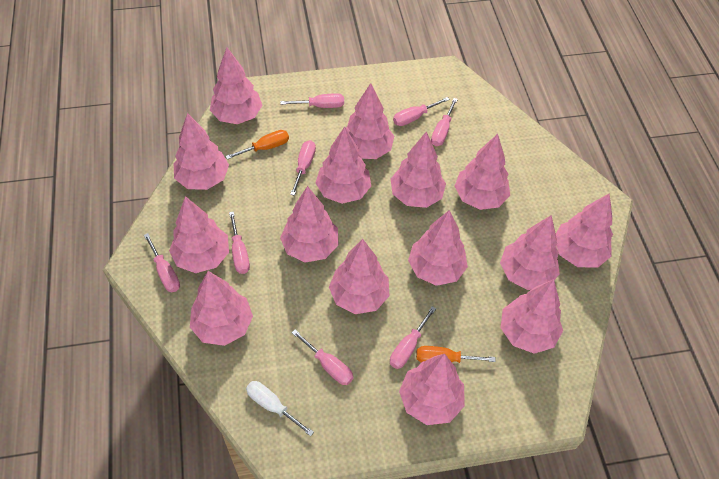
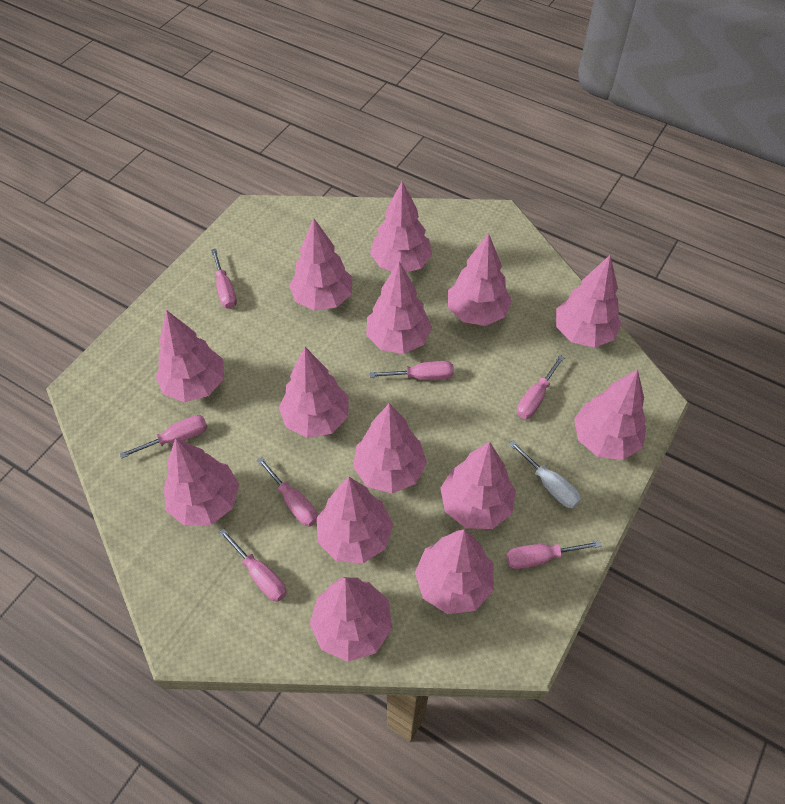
orange screwdriver: [225,130,289,159] [416,346,496,363] = 2 -> none = 0
pink screwdriver: [144,233,180,292] [229,211,250,274] [280,93,344,108] [290,140,316,196] [292,329,353,385] [390,306,436,369] [393,97,450,126] [431,98,458,146] = 8 -> [120,415,208,459] [211,249,237,309] [219,528,287,601] [257,457,318,527] [370,361,454,380] [506,541,601,569] [517,355,565,419] = 7
pink tree: [169,196,229,273] [174,113,229,190] [190,271,253,346] [210,47,262,124] [280,186,338,263] [315,127,371,204] [329,239,389,314] [346,83,394,159] [391,131,446,208] [399,354,465,425] [408,210,468,286] [455,134,510,210] [500,215,560,290] [501,279,563,354] [556,193,613,268] = 15 -> [155,310,224,402] [164,438,239,526] [279,347,348,438] [289,218,352,311] [310,577,392,662] [317,477,393,564] [353,403,427,493] [366,262,432,354] [370,181,432,272] [415,529,494,614] [440,442,516,529] [448,233,512,326] [556,255,622,348] [574,369,646,460] = 14

